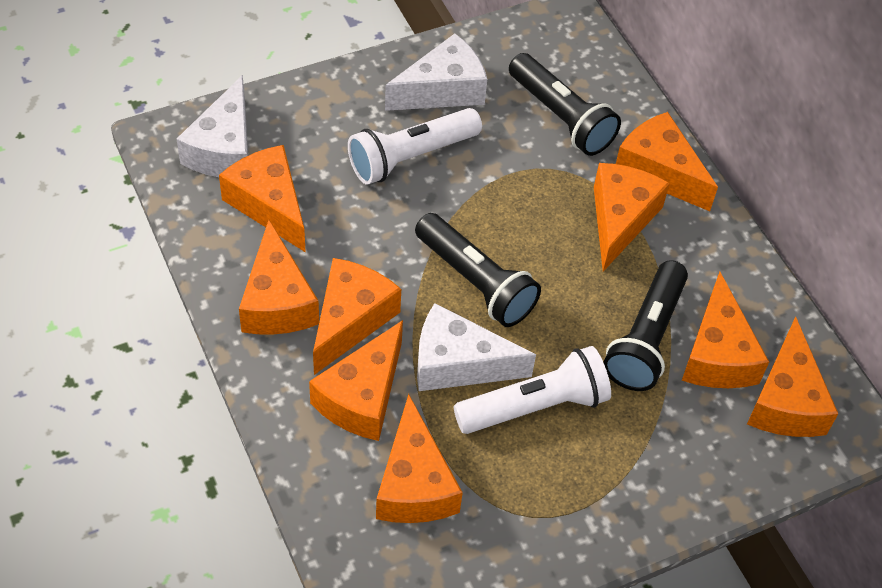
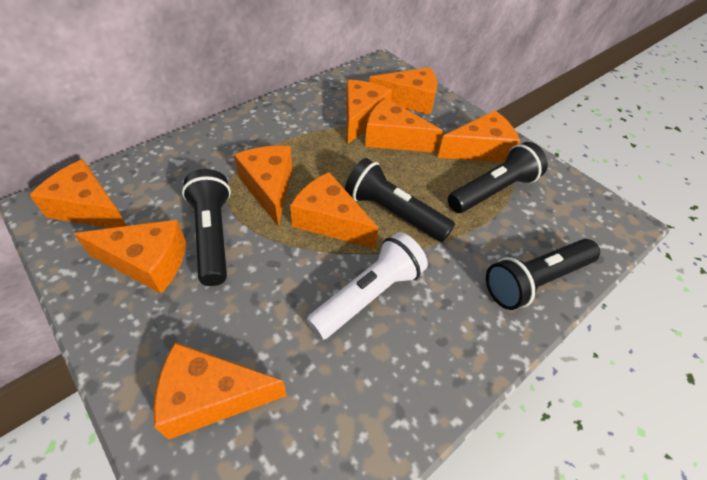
black flashlight: [415,213,541,327] [509,53,621,156] [604,260,688,391] = 3 -> [182,169,231,286] [345,158,455,242] [448,142,548,213] [486,239,600,310] = 4
white cheese: [176,75,248,177] [385,33,487,111] [417,303,536,391] = 3 -> none = 0
white flashlight: [348,108,482,185] [454,346,611,434] = 2 -> [307,232,428,340] = 1

